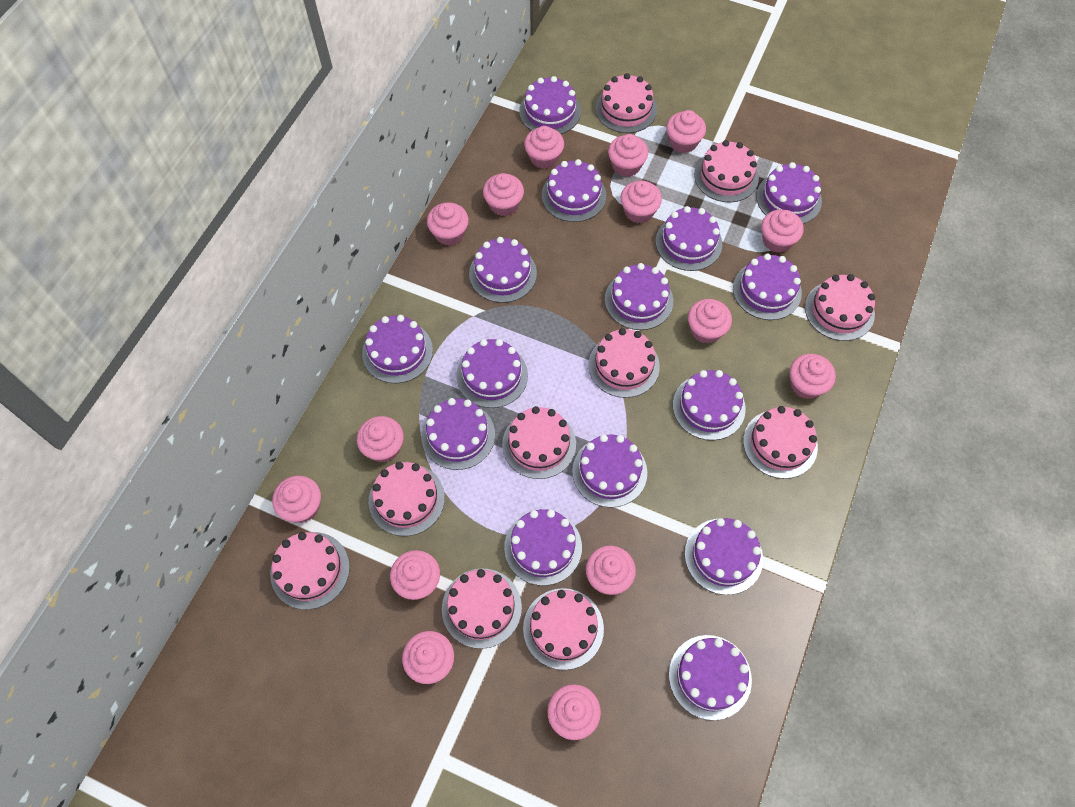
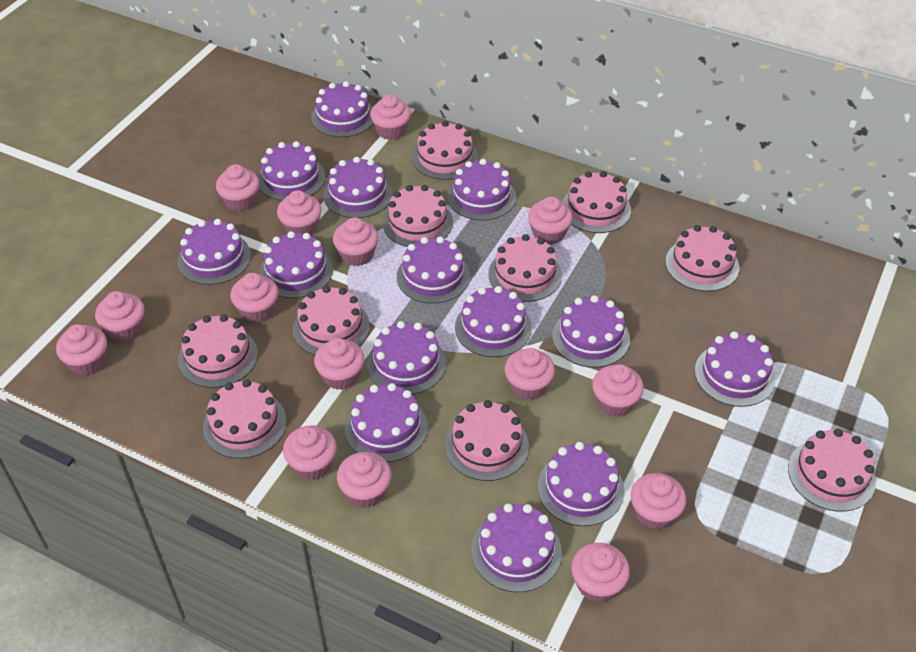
purple cake: [362,315,433,383] [421,398,495,470] [456,339,528,408] [469,237,537,303] [504,509,582,586] [519,76,581,134] [542,159,606,222] [572,434,647,508] [605,263,673,330] [656,206,722,271] [669,635,752,720] [673,370,746,440] [685,518,763,595] [733,254,802,320] [756,162,822,224] = 15 -> [177,219,251,285] [258,141,325,201] [259,231,333,298] [311,81,373,137] [324,157,392,218] [345,383,428,462] [367,321,446,395] [397,237,470,304] [447,159,516,220] [455,286,532,357] [471,503,562,592] [537,442,624,526] [552,295,630,368] [695,331,776,407] = 14

